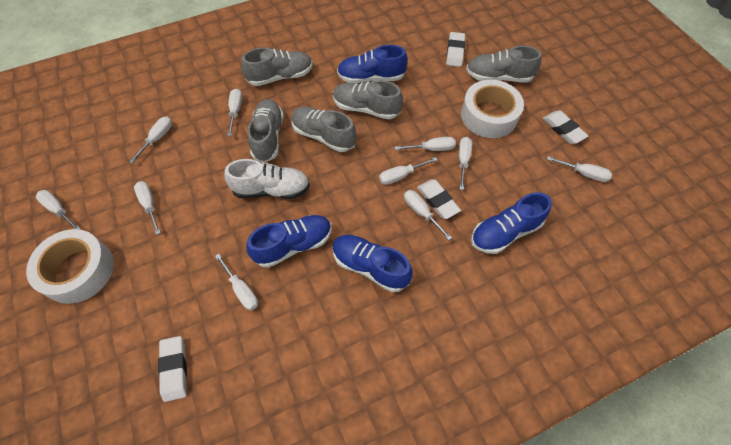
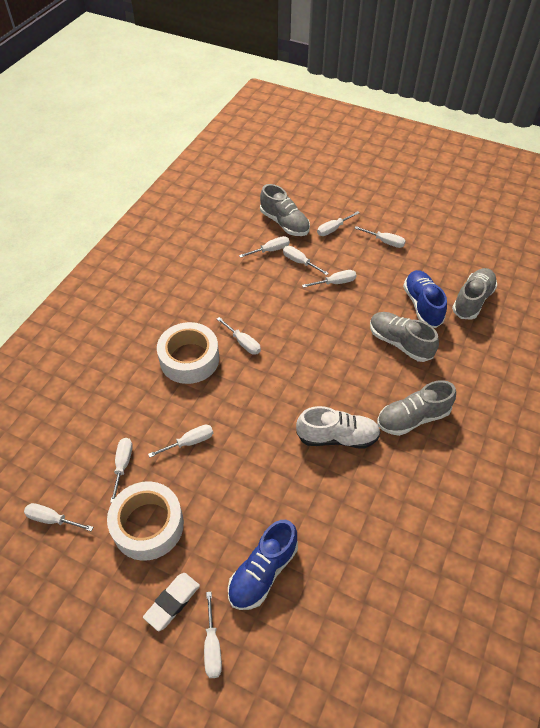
blue shoe: [246,215,332,268] [332,235,413,292] [337,45,408,83] [471,192,552,254] = 4 -> [228,520,298,610] [403,270,447,328] = 2
grey shoe: [241,48,313,86] [248,99,284,163] [291,107,357,152] [333,80,403,119] [466,46,542,82] = 5 -> [260,184,310,236] [370,312,439,362] [377,380,456,436] [452,268,497,320] = 4
white eraser: [158,336,187,402] [417,179,461,219] [446,32,465,67] [543,111,588,144] = 4 -> [143,573,200,631] = 1

